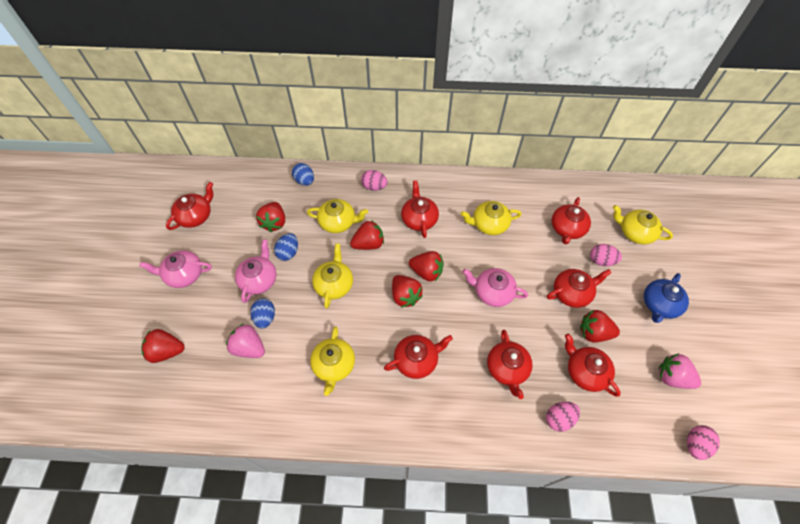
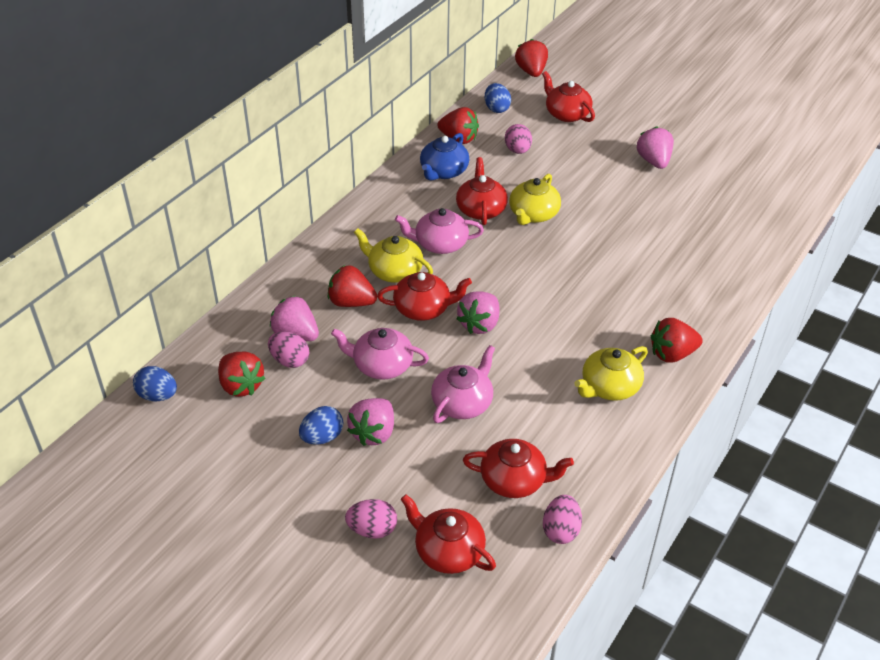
pink strawberry: [226,323,265,358] [658,353,701,389] = 2 -> [270,295,319,341] [347,398,394,446] [457,291,499,334] [637,126,674,169] = 4
red strawberry: [141,329,185,363] [256,202,285,232] [350,220,384,250] [392,275,423,308] [409,251,444,282] [580,310,620,343] = 6 -> [218,352,265,397] [328,265,377,307] [437,107,479,144] [515,39,548,77] [651,318,703,362] = 5
red teapot: [166,182,213,230] [384,335,453,379] [401,180,439,238] [487,330,533,399] [547,269,611,308] [551,197,591,244] [565,334,621,397] = 7 -> [377,272,472,321] [401,494,496,574] [456,157,508,225] [463,439,574,498] [542,71,595,122] = 5
yellow teapot: [307,199,368,233] [310,326,355,396] [312,243,353,308] [461,201,522,235] [613,205,673,244] = 5 -> [354,228,433,283] [509,174,561,225] [574,346,648,401] = 3

